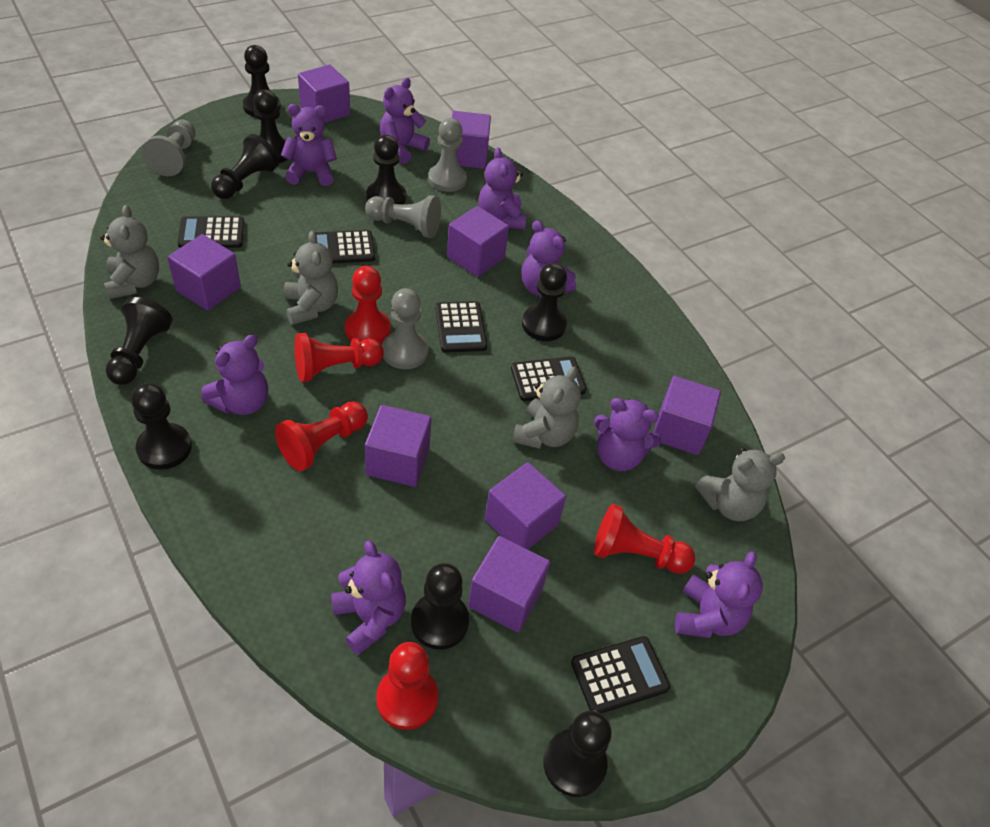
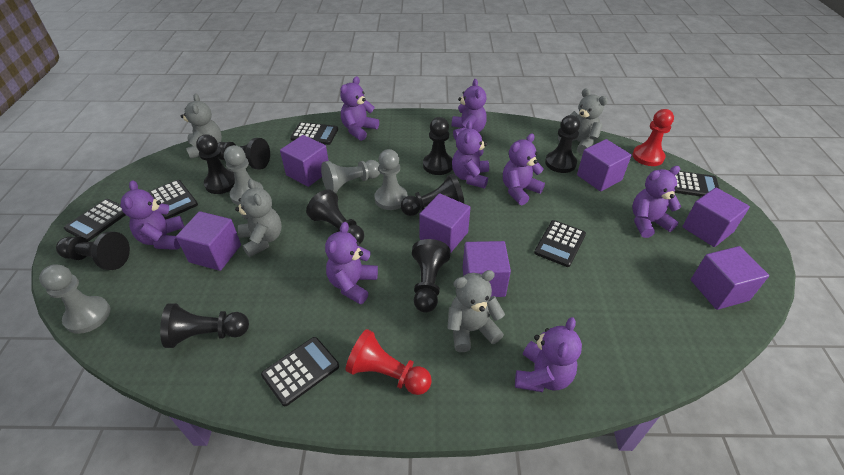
black calculator: [177,216,244,248] [315,230,375,263] [435,301,487,353] [511,356,586,401] [571,636,670,713] = 5 -> [64,199,125,241] [148,180,198,219] [261,337,339,406] [290,122,338,145] [534,220,586,267] [668,170,719,197] = 6
purple cube: [168,234,241,311] [298,65,350,123] [365,405,431,487] [447,206,509,277] [452,111,491,169] [468,536,550,633] [485,462,566,549] [653,376,721,455] = 8 -> [176,211,241,271] [280,135,329,187] [419,193,470,253] [463,241,511,297] [577,139,631,191] [682,188,750,247] [691,246,769,310] = 7
red pawn: [275,401,368,471] [294,333,384,382] [345,266,391,344] [376,642,438,730] [594,504,695,574] = 5 -> [346,329,432,395] [632,109,674,166] = 2

